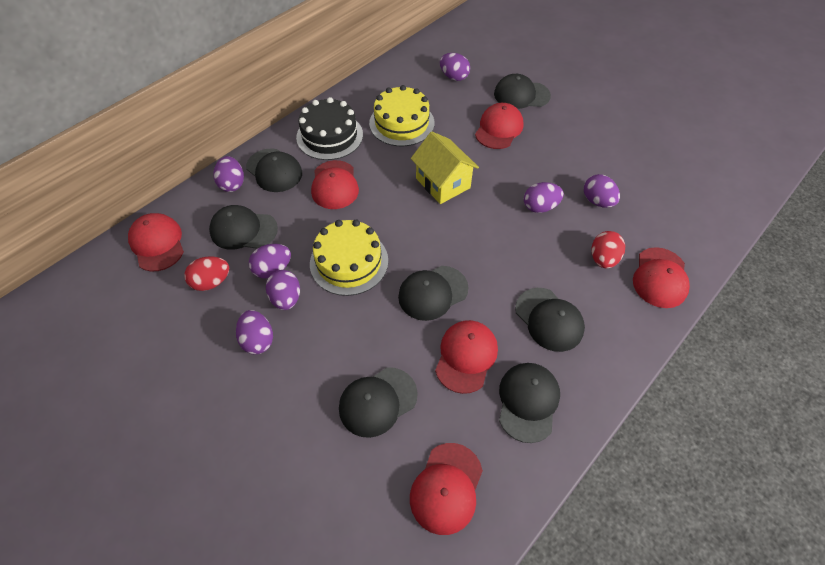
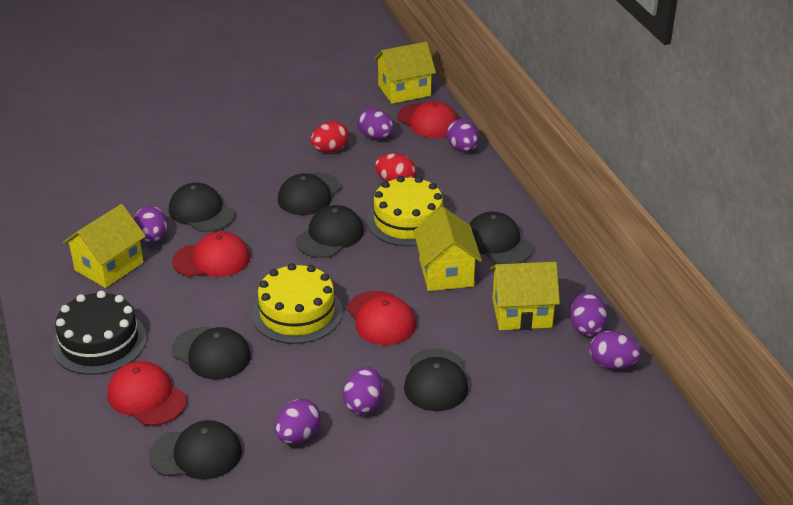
red cap: [128,213,184,271] [311,160,359,209] [410,443,483,535] [435,320,498,394] [475,103,523,149] [633,247,690,308] = 6 -> [108,361,187,426] [172,231,250,277] [347,291,416,345] [397,101,458,138] = 4
yellow house: [411,131,479,204] = 1 -> [63,204,146,288] [374,42,436,104] [413,207,482,291] [490,262,560,330] = 4

